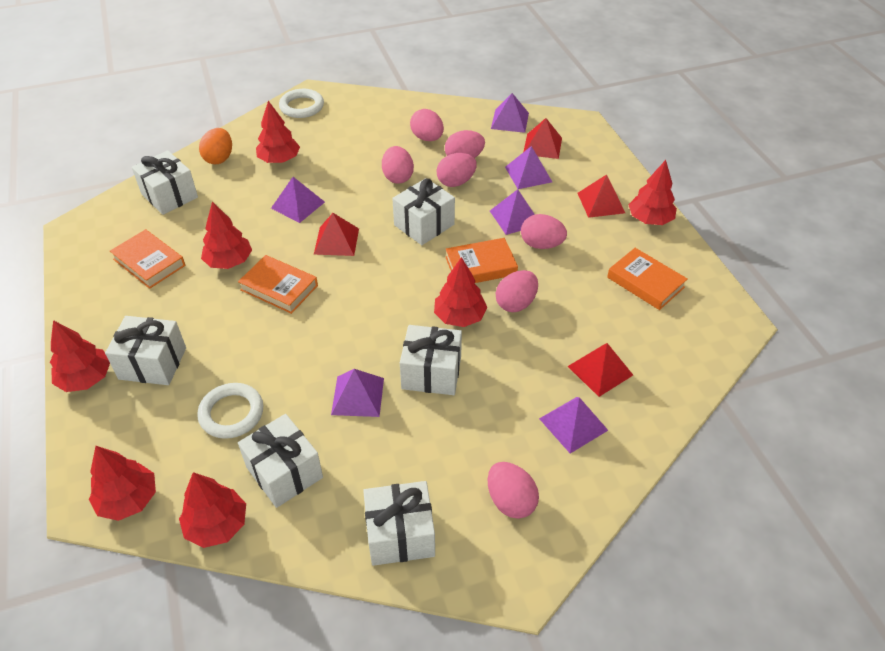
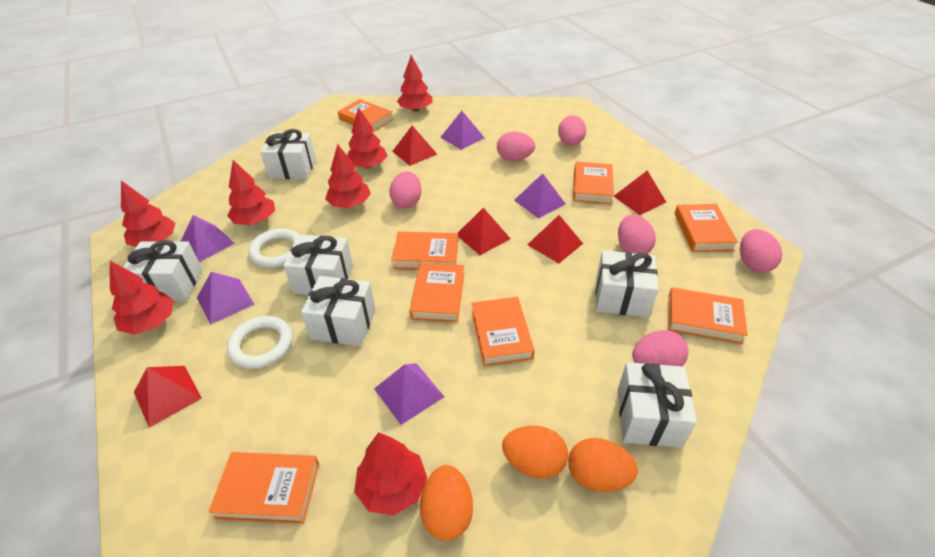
orange book: [110,229,186,289] [238,255,318,314] [446,238,518,283] [607,248,687,310] = 4 -> [208,452,319,524] [338,99,394,132] [392,232,458,270] [410,263,464,322] [471,297,535,366] [573,162,614,205] [668,287,748,344] [674,204,738,252] = 8
orange egg: [199,128,232,164] = 1 -> [420,465,473,541] [502,426,568,479] [568,438,638,492] = 3
pink egg: [382,146,414,184] [410,109,444,141] [437,153,477,187] [445,130,485,158] [488,462,539,519] [496,270,538,312] [521,214,567,249] = 7 -> [389,172,422,209] [497,132,535,161] [558,115,586,146] [618,215,656,254] [632,330,689,366] [740,229,782,273] = 6
purple pyramid: [271,177,325,223] [331,369,384,417] [490,189,535,235] [491,93,529,133] [505,146,552,189] [539,397,608,453] = 6 -> [181,215,234,262] [197,272,254,325] [374,363,444,425] [440,111,485,150] [514,173,566,219] = 5
red pyramid: [314,213,359,256] [523,118,562,159] [568,343,633,397] [578,174,625,218] = 4 -> [134,366,202,428] [392,126,437,166] [458,208,511,255] [527,215,583,263] [614,170,666,215] = 5

